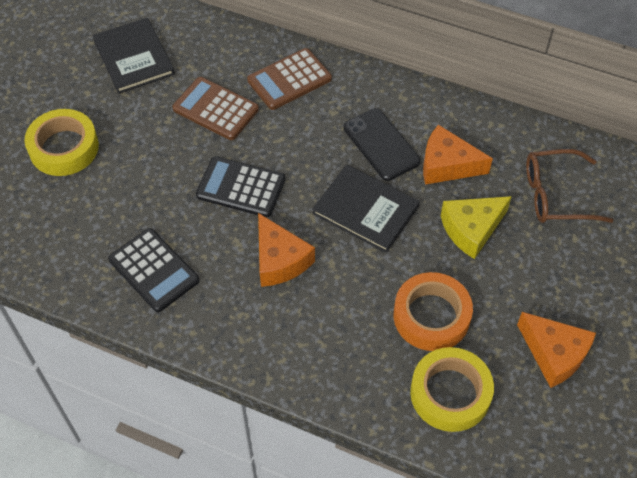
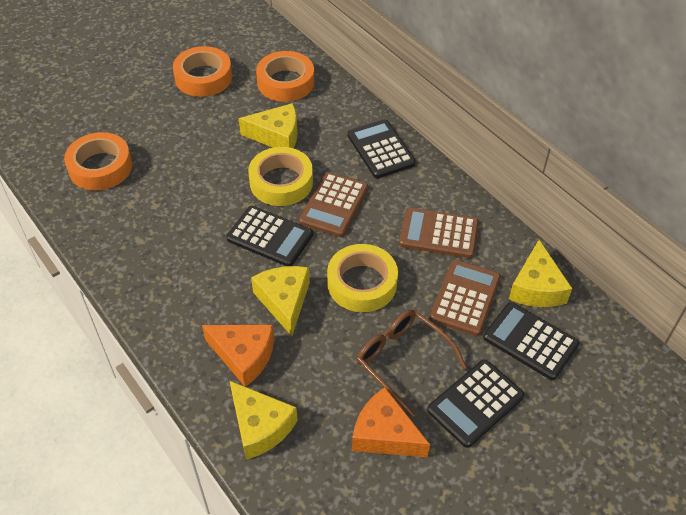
black book: [92,18,175,94] [312,164,420,253] = 2 -> none = 0
black calculator: [108,228,199,312] [196,156,285,217] = 2 -> [227,206,313,266] [348,120,416,178] [427,360,524,448] [483,302,579,380] = 4
black phone: [344,108,421,181] = 1 -> none = 0
brown calculator: [172,77,259,140] [247,48,332,110] = 2 -> [299,172,368,237] [399,208,479,258] [430,260,501,336] = 3
orange cheese: [258,213,315,287] [423,125,493,184] [517,312,596,388] = 3 -> [202,325,274,387] [352,387,430,457] = 2
orange tape: [394,272,473,351] = 1 -> [64,132,132,190] [173,46,232,97] [256,51,314,102] = 3
yellow cheese: [441,196,512,259] = 1 -> [229,380,298,460] [239,103,298,148] [251,266,310,336] [509,239,572,307] = 4

